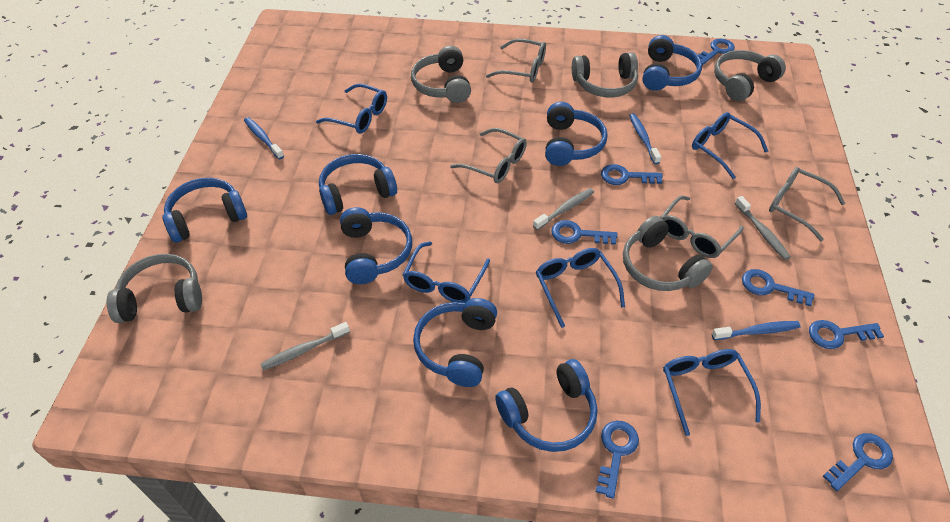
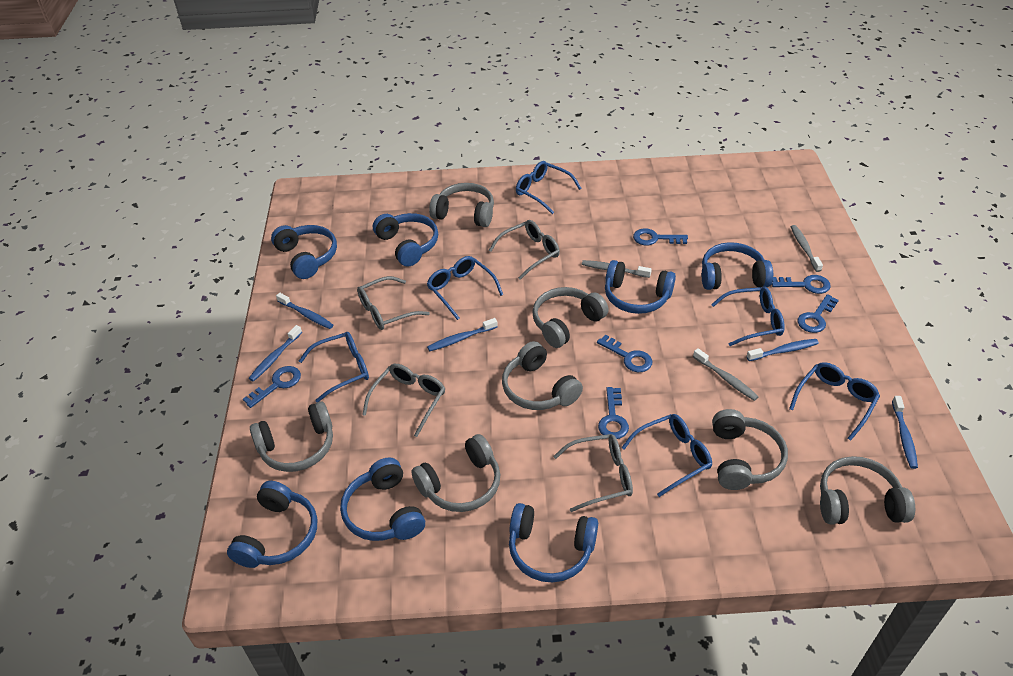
blue glasses: [316,84,387,133] [403,241,490,303] [536,248,625,328] [663,349,761,436] [692,112,768,179] = 5 -> [299,332,369,402] [427,256,503,320] [516,161,582,214] [621,414,712,497] [711,287,785,346] [789,362,880,440] = 6
blue key: [551,220,618,245] [596,421,639,499] [601,164,663,185] [698,39,735,65] [742,269,814,307] [809,320,884,349] [823,433,893,491] = 7 -> [243,366,301,408] [597,334,652,372] [598,387,629,439] [633,228,688,245] [772,275,831,294] [797,294,839,333] = 6
blue toothbrush: [244,117,284,159] [629,113,661,164] [712,321,801,340] = 3 -> [248,325,302,382] [276,293,333,329] [427,318,498,351] [746,339,819,361] [892,396,918,469] = 5
grey headphones: [107,254,202,323] [411,46,471,103] [572,52,638,97] [623,216,713,291] [714,50,786,101] = 5 -> [250,401,333,472] [411,434,500,512] [429,183,494,227] [502,341,583,410] [532,287,609,348] [712,409,788,490] [820,456,915,525] = 7

